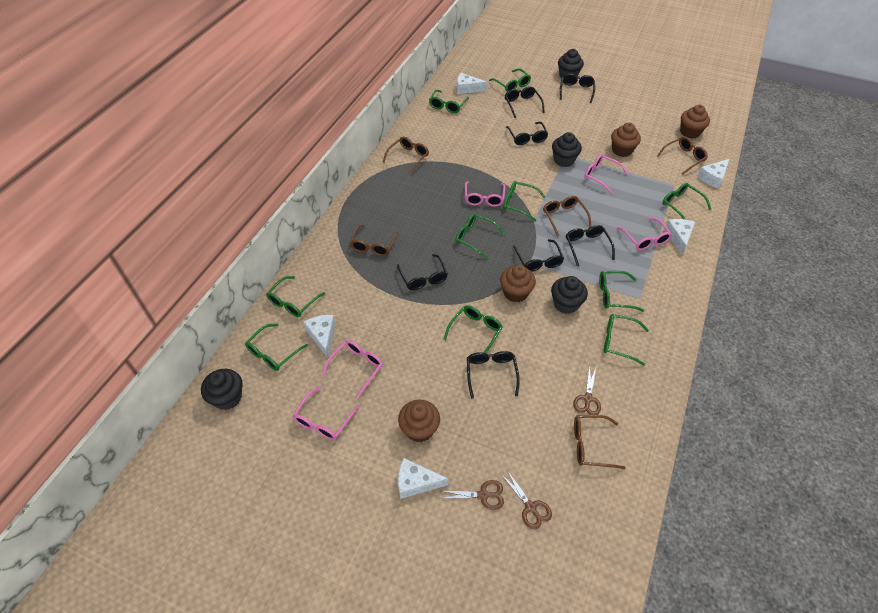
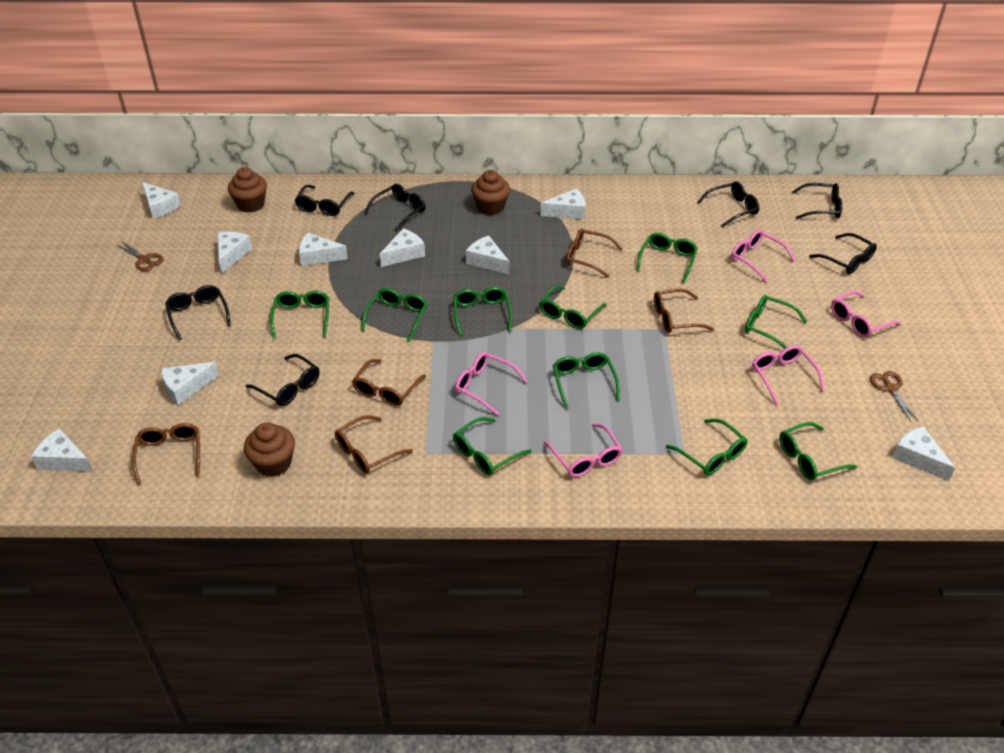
black cupcake: [201,369,243,410] [551,276,588,314] [552,132,582,167] [558,49,584,79] = 4 -> none = 0
brown cupcake: [398,400,440,442] [500,265,536,303] [611,123,641,157] [680,105,710,138] = 4 -> [228,167,267,213] [244,422,295,477] [471,170,510,215] = 3
brown scissors: [440,480,504,510] [500,469,552,529] [573,365,601,415] = 3 -> [117,241,164,271] [870,371,918,422] = 2
white cheese: [304,315,335,358] [398,458,448,499] [457,73,487,94] [664,219,695,255] [697,159,729,188] = 5 -> [31,428,93,472] [142,182,181,219] [161,362,219,405] [218,232,252,273] [299,233,348,266] [380,228,425,267] [466,235,510,274] [541,189,585,220] [892,426,955,481] = 9

